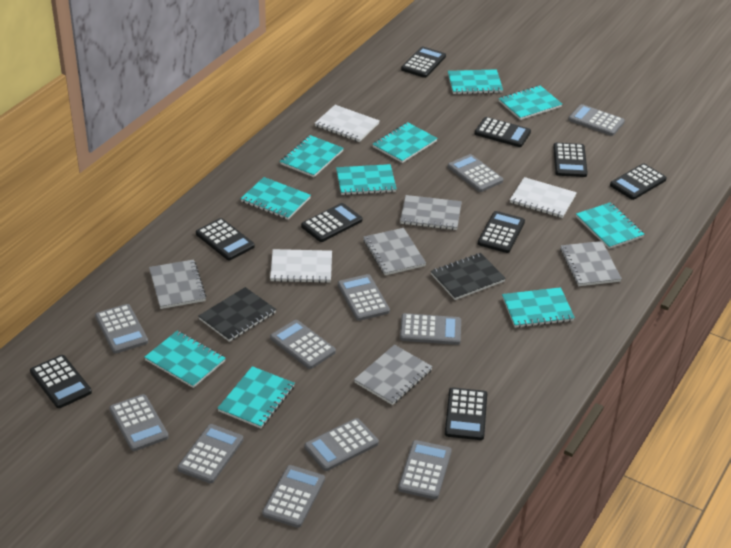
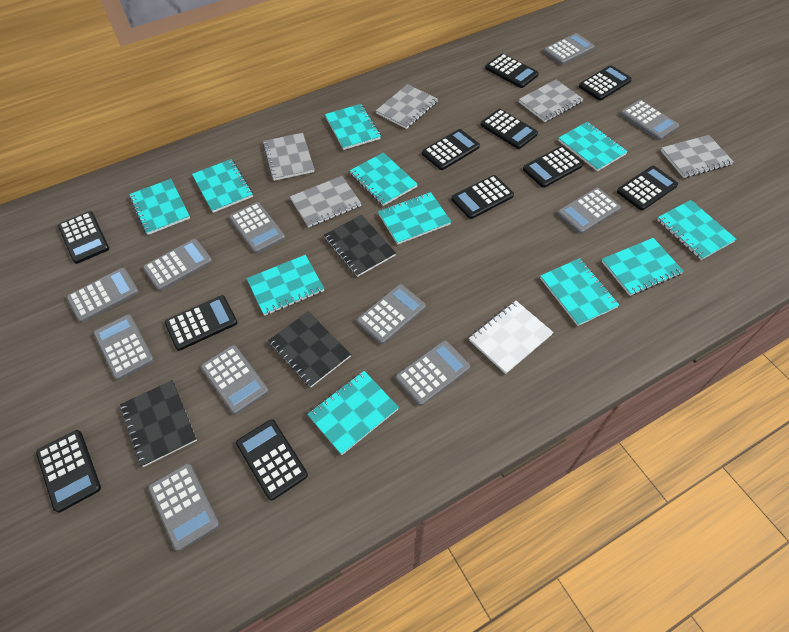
black calculator: [30,355,92,408] [196,218,255,260] [301,203,362,242] [401,47,446,78] [445,387,487,440] [475,117,531,147] [478,211,525,253] [553,143,588,177] [610,163,667,200] = 9 -> [36,430,101,513] [58,211,109,264] [165,295,237,351] [236,419,308,501] [422,129,480,170] [451,175,514,219] [481,109,538,149] [485,53,539,88] [523,146,583,188] [579,65,632,100] [617,166,678,211] = 11
black notebook: [198,287,276,342] [431,253,506,300] = 2 -> [120,380,197,467] [268,311,351,387] [324,215,396,277] = 3
turquoise notebook: [144,331,226,388] [217,366,295,428] [240,177,311,220] [280,135,344,177] [336,164,397,195] [373,122,438,163] [448,69,503,94] [499,85,562,120] [502,287,575,328] [576,202,645,249] = 10 -> [129,179,190,235] [192,159,253,213] [246,255,324,316] [307,371,399,455] [325,104,381,150] [350,152,418,206] [378,192,451,245] [540,258,619,326] [558,122,628,171] [601,238,684,296] [657,200,736,260] = 11
white notebook: [270,249,332,283] [315,105,380,142] [510,177,577,218] = 3 -> [469,301,554,374] = 1

